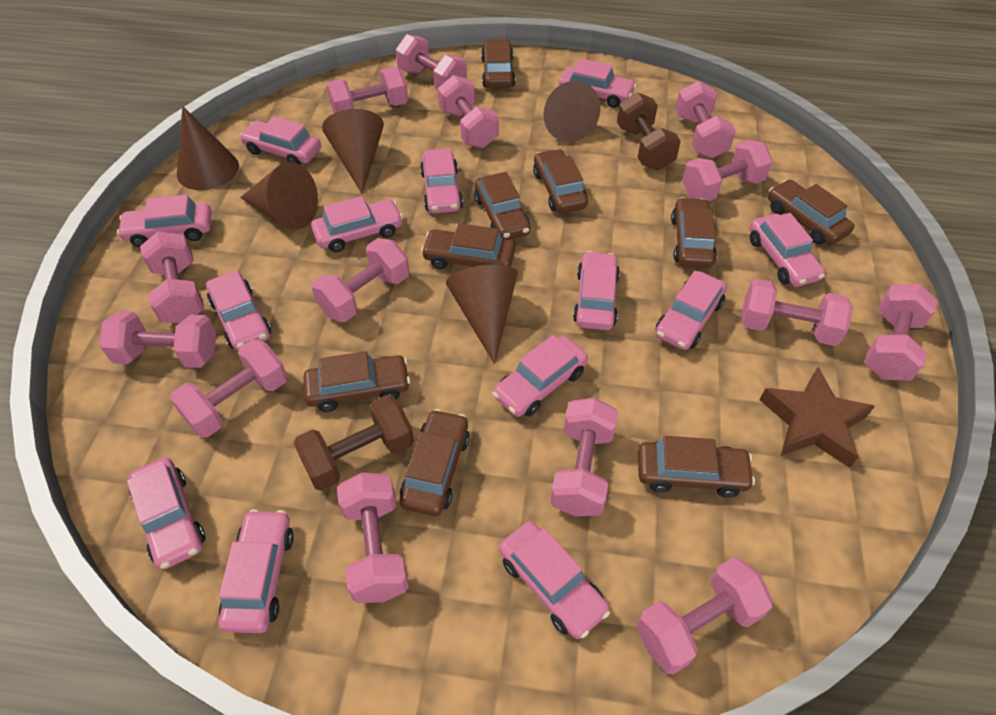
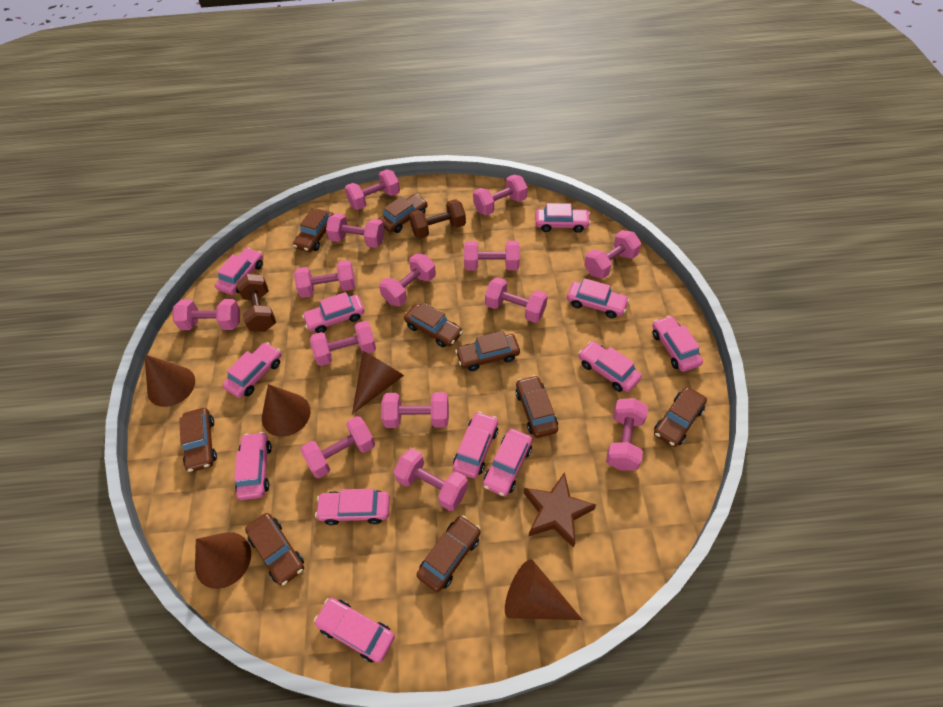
pink car: [117,194,212,247] [127,458,205,570] [206,271,271,351] [219,509,294,633] [240,116,321,165] [311,196,403,252] [420,148,463,214] [492,335,588,417] [499,521,610,639] [559,59,636,108] [573,251,620,330] [655,271,727,350] [750,213,825,287] = 13 -> [215,248,263,295] [222,342,282,398] [234,432,272,500] [302,292,364,333] [314,598,395,663] [315,489,390,525] [453,411,498,478] [483,429,532,497] [536,203,591,233] [567,278,629,318] [578,341,642,392] [652,315,703,372] = 12

